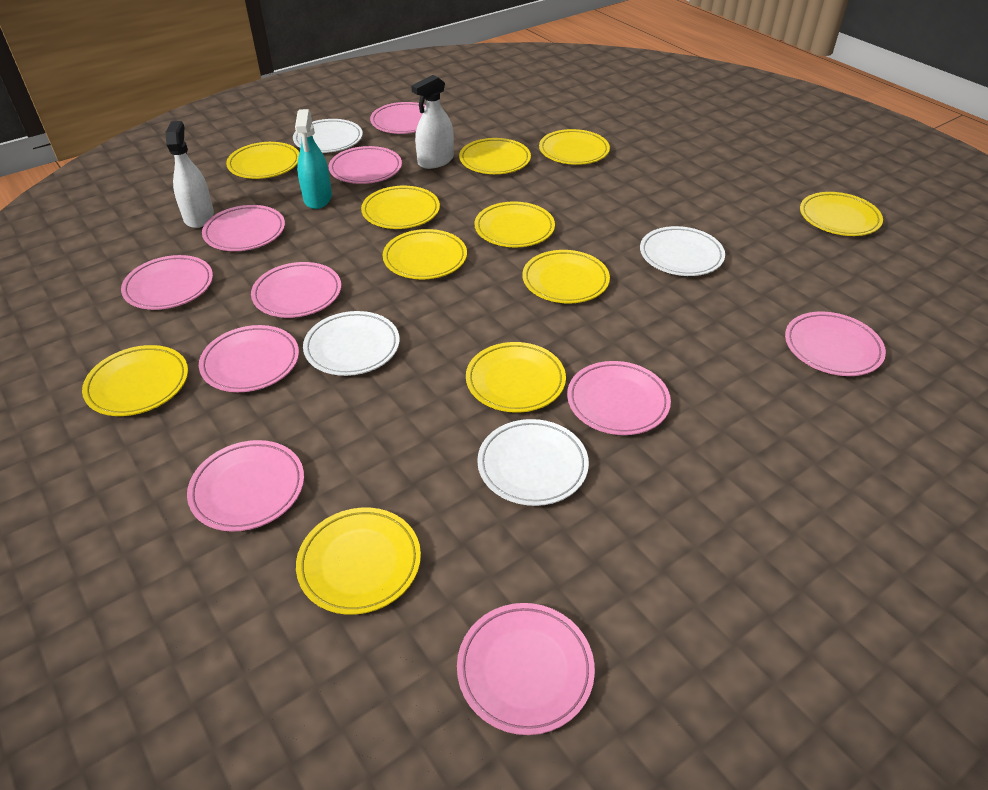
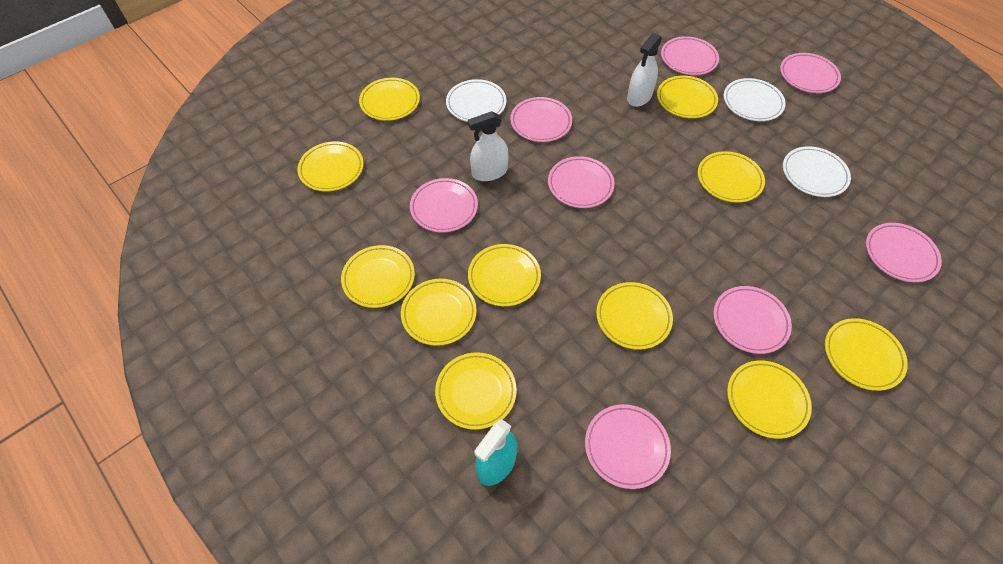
pink plate: [121,255,213,310] [187,440,304,532] [199,325,299,392] [202,205,285,251] [251,262,341,318] [329,146,402,184] [370,102,425,134] [457,603,595,735] [567,361,671,435] [785,312,886,376] = 10 -> [410,178,478,233] [510,97,572,142] [548,156,615,208] [585,404,671,489] [661,36,719,75] [713,286,792,354] [780,53,841,93] [866,223,942,282] = 8
white plate: [293,119,363,153] [303,311,400,376] [477,419,589,506] [640,226,725,276] = 4 -> [446,79,507,122] [723,78,786,121] [783,146,851,197] = 3

